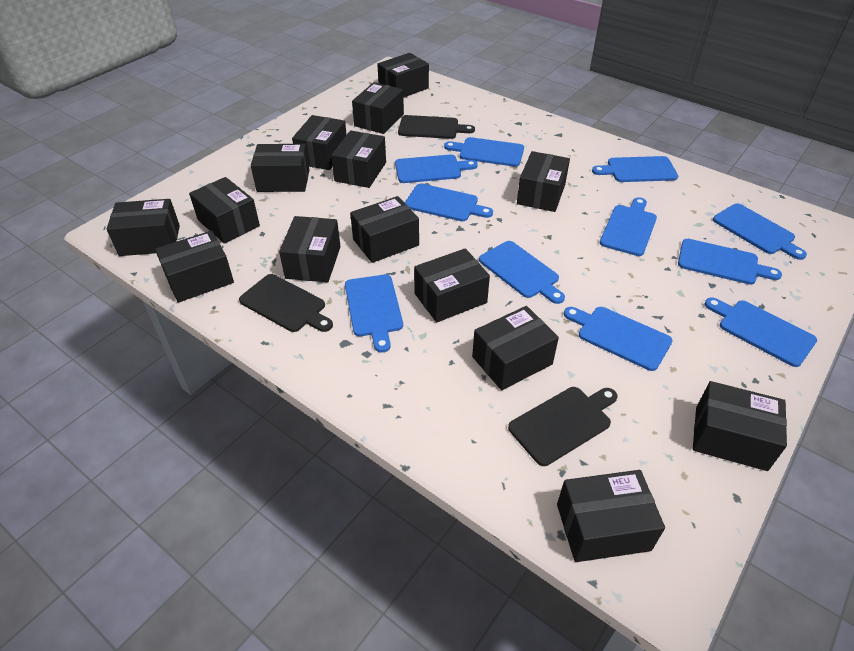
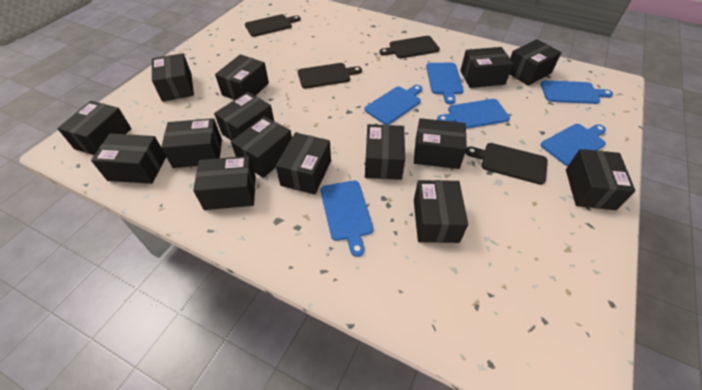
black cutting board: [239,274,333,332] [398,115,475,139] [508,387,618,466] = 3 -> [245,14,301,37] [298,63,362,89] [379,36,440,58] [465,143,548,185] = 4
blue cutting board: [345,274,403,352] [395,155,478,183] [405,184,493,221] [444,137,524,167] [479,241,565,304] [564,307,673,371] [592,156,678,182] [600,197,657,256] [678,239,782,285] [704,297,817,367] [713,204,807,260] = 11 -> [320,180,374,257] [364,85,422,125] [426,63,464,104] [437,99,510,129] [540,80,613,104] [541,124,606,166] = 6

